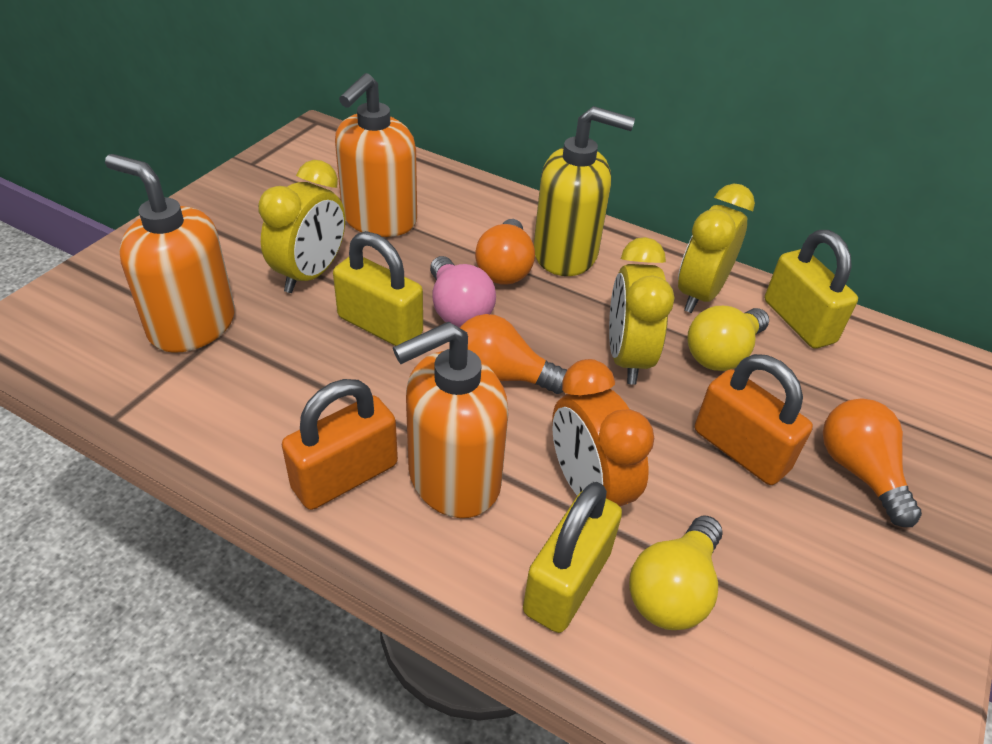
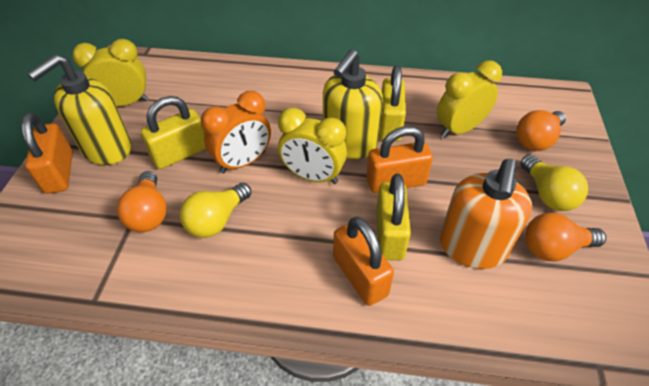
orange padlock: [282,379,398,510] [695,354,813,485] = 2 -> [21,112,73,194] [333,217,394,306] [366,126,433,193] = 3
orange soap dispenser: [105,154,235,353] [335,73,417,237] [393,322,509,518] = 3 -> [440,159,532,269] = 1
pink light bulb: [430,256,496,328] = 1 -> none = 0
yellow soap dispenser: [534,106,635,276] = 1 -> [27,54,131,165] [323,49,383,159] = 2

